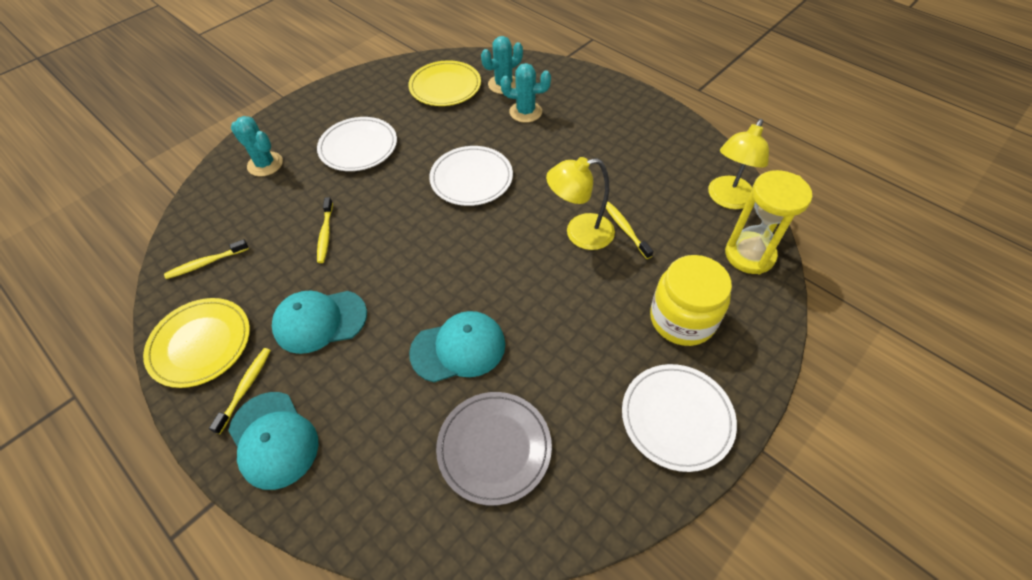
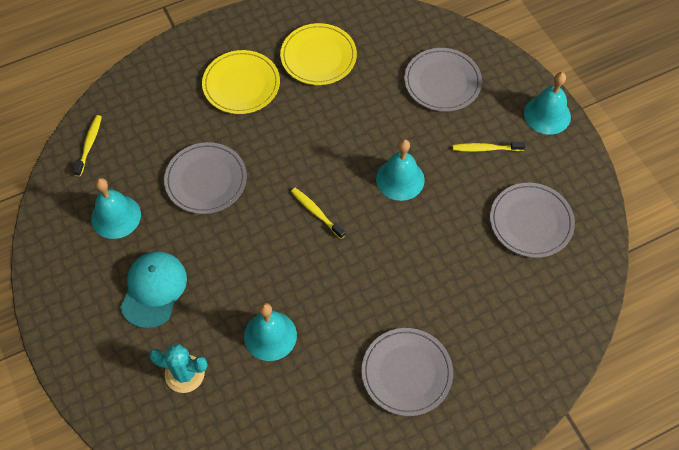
grey plate: [436,392,552,506] = 1 -> [164,142,247,214] [362,328,453,416] [404,48,482,112] [490,183,575,258] = 4
turquoise bell: none = 0 -> [91,178,141,239] [244,303,297,361] [376,139,425,201] [524,72,571,135] = 4
turquoise cactus: [231,116,283,176] [481,36,523,94] [501,63,551,123] = 3 -> [149,344,208,393] = 1
turquoise cap: [229,392,319,490] [272,291,367,354] [409,311,505,382] = 3 -> [120,251,187,328] = 1
white plate: [317,117,397,171] [429,146,513,206] [622,364,737,472] = 3 -> none = 0
yellow hourglass: [725,170,812,274] = 1 -> none = 0
yellow jar: [650,255,732,346] = 1 -> none = 0
yellow lamp: [546,157,615,250] [708,119,769,209] = 2 -> none = 0
yellow toothbrush: [164,239,249,279] [209,348,271,434] [317,197,333,263] [606,202,653,259] = 4 -> [73,115,102,177] [291,188,345,239] [453,142,525,152] = 3

